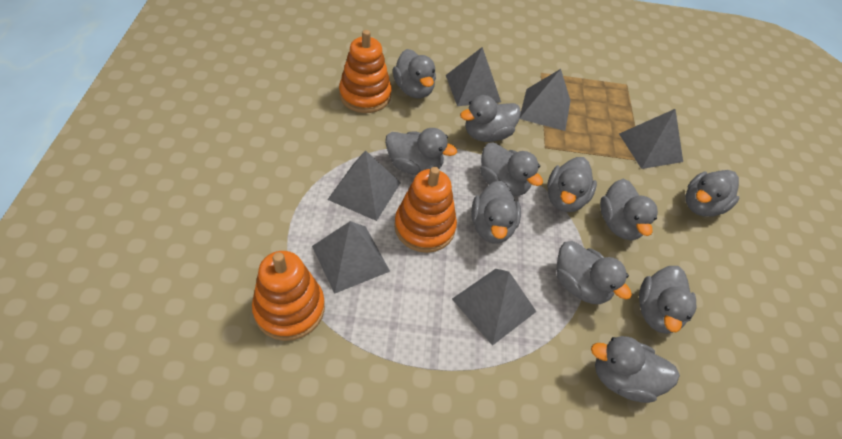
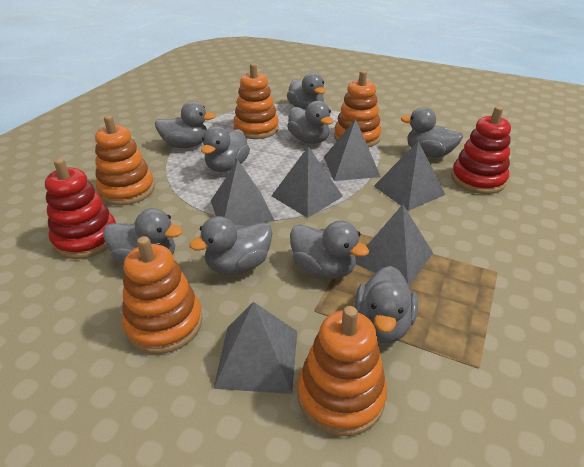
grey duck: [385,128,457,175] [393,49,436,98] [460,95,521,142] [471,180,521,244] [480,142,543,196] [547,157,597,212] [557,241,632,304] [591,336,680,403] [600,179,658,240] [639,266,696,334] [685,170,739,217] = 11 -> [103,208,183,265] [155,101,215,148] [189,216,272,275] [201,126,250,172] [287,73,326,110] [287,101,333,144] [290,221,369,279] [354,266,418,343] [401,107,463,158] = 9
orange stacking toy: [252,251,325,341] [339,30,392,113] [394,167,457,253] = 3 -> [95,115,155,206] [122,236,203,354] [233,63,279,139] [297,306,387,436] [334,70,381,147] = 5
red stacking toy: none = 0 -> [45,158,116,259] [451,106,511,194] = 2

